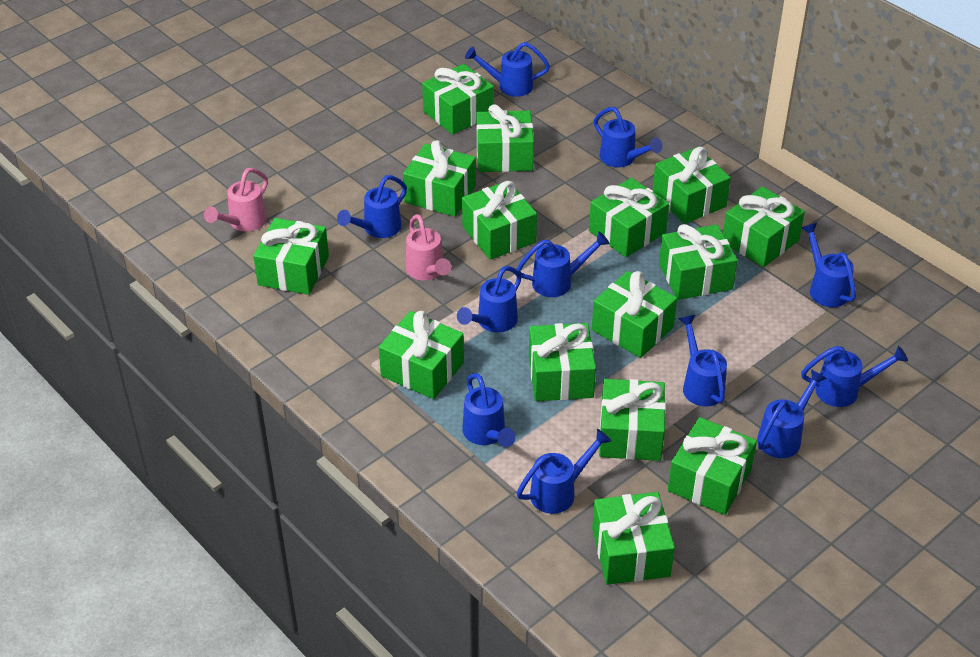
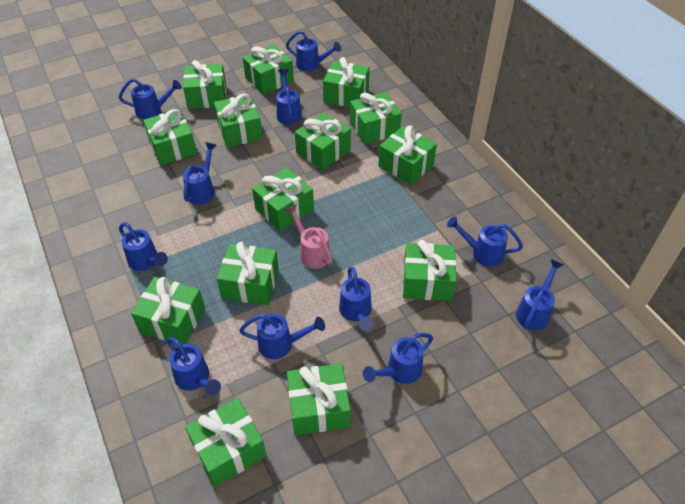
green gift: [253,218,329,295] [379,311,464,399] [403,140,476,217] [422,64,494,135] [462,181,537,260] [476,104,534,172] [529,323,596,401] [589,178,669,257] [592,271,677,358] [592,492,675,585] [599,379,666,461] [653,147,731,224] [659,224,738,300] [668,417,757,515] [723,187,805,267] = 15 -> [131,277,205,345] [143,109,197,165] [183,60,227,109] [185,398,267,487] [214,94,263,147] [217,242,279,305] [243,44,294,95] [252,168,314,231] [287,363,351,435] [295,112,351,170] [323,57,370,107] [350,92,402,144] [378,126,437,185] [403,240,457,301] = 14
pink watering can: [204,168,268,232] [406,214,451,280] = 2 -> [285,204,333,269] = 1

